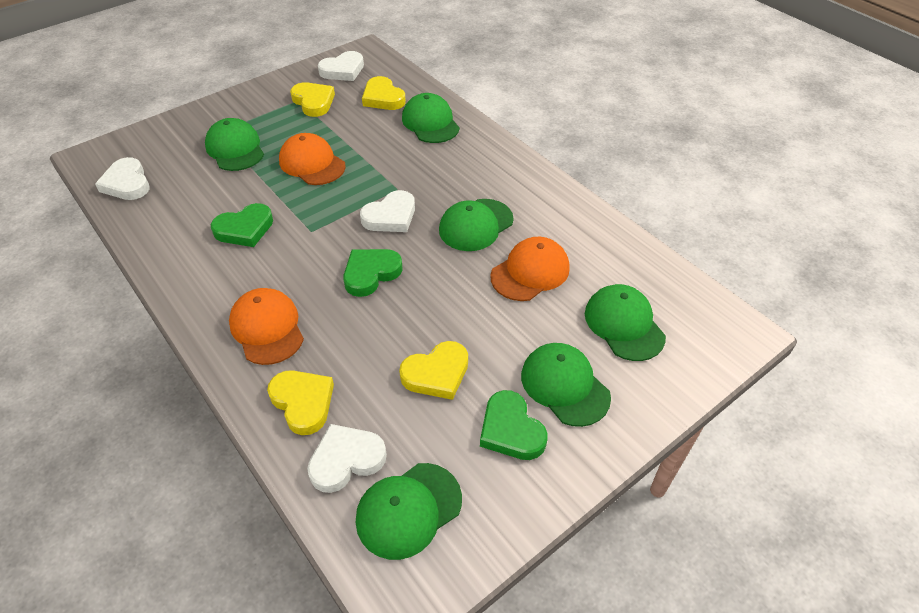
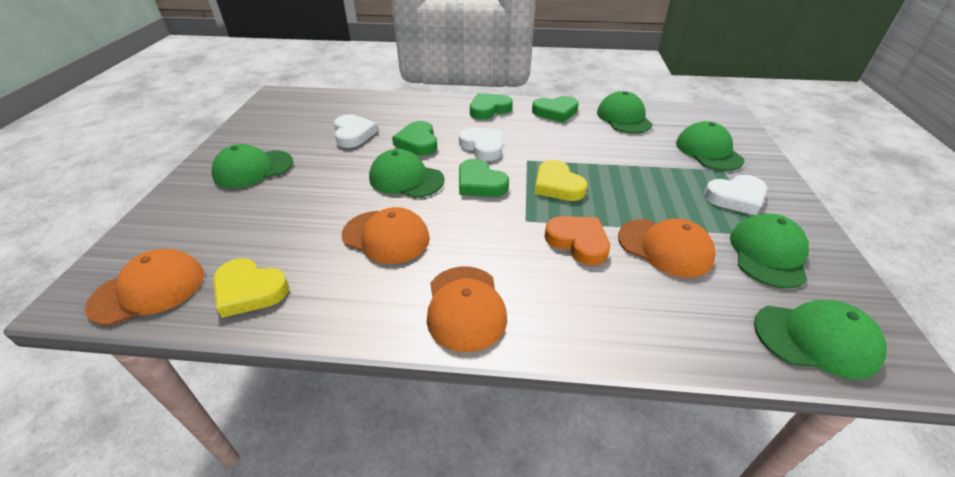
green heart: [211,203,273,247] [343,249,403,297] [480,390,547,460] = 3 -> [392,121,437,156] [459,159,509,197] [470,93,513,120] [532,96,579,123] = 4
orange cap: [229,288,304,365] [279,133,346,185] [490,237,570,301] = 3 -> [85,249,204,326] [342,207,430,264] [427,267,507,352] [618,219,716,278] = 4
orange heart: none = 0 -> [545,216,610,266] = 1
white heart: [95,157,150,200] [307,424,387,493] [318,51,364,81] [360,190,415,232] = 4 -> [334,114,378,148] [459,128,502,161] [704,175,767,215] = 3
yellow heart: [267,370,334,435] [290,82,335,117] [362,76,406,110] [399,341,468,400] = 4 -> [213,258,289,318] [535,160,588,201] = 2

